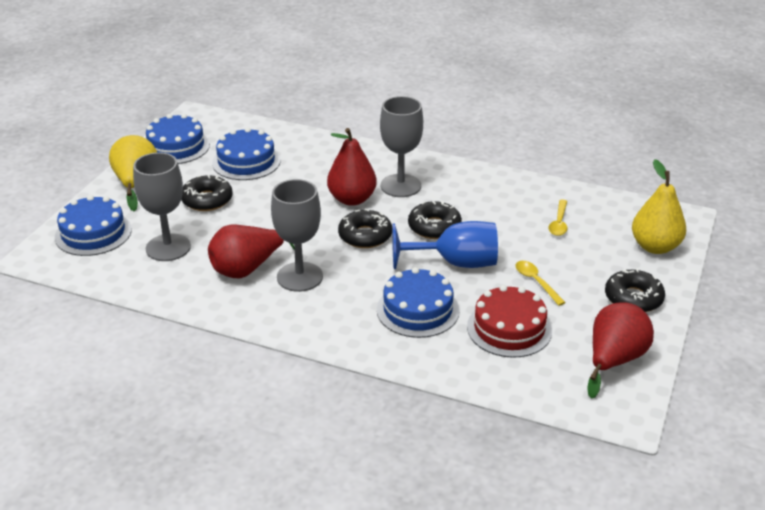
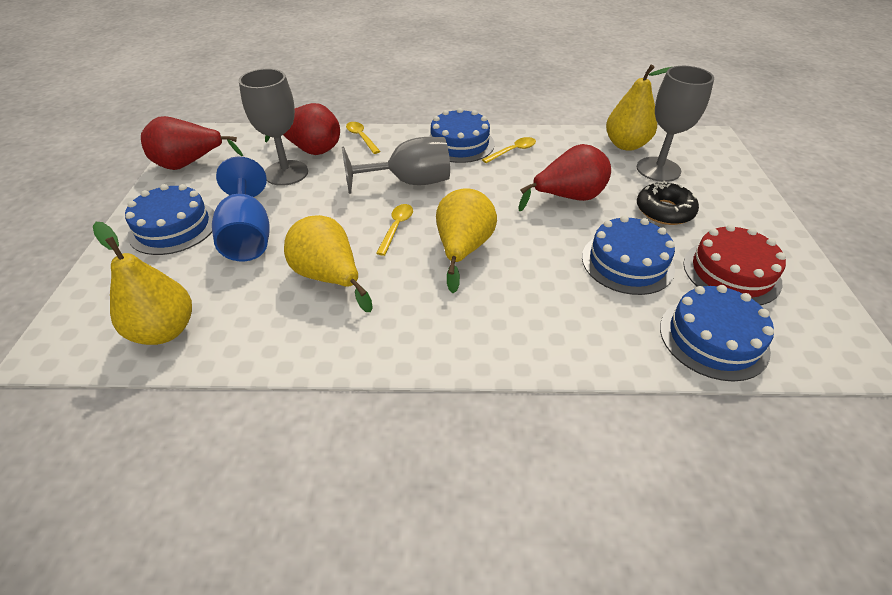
black donut: [181,175,233,211] [338,209,392,248] [408,201,462,239] [605,268,665,312] = 4 -> [637,181,699,225] = 1
yellow pear: [109,135,157,211] [632,159,686,254] = 2 -> [93,222,192,345] [284,215,373,312] [436,188,497,293] [606,65,671,151] = 4
yellow spoon: [516,261,566,306] [549,199,568,236] = 2 -> [346,122,380,154] [376,204,413,256] [482,137,536,163] = 3

